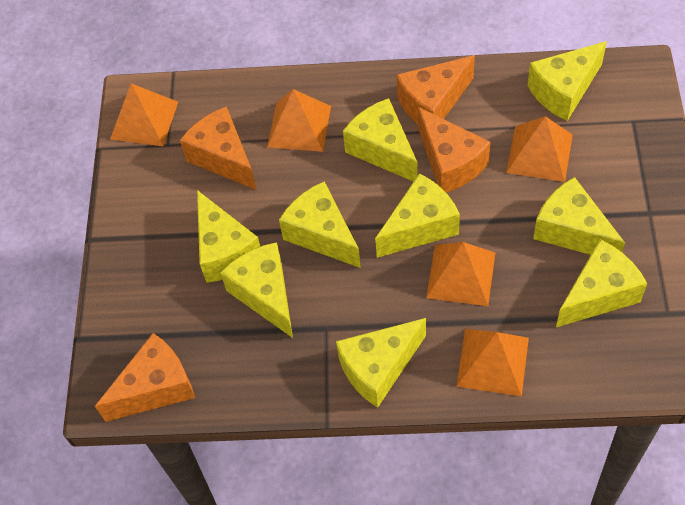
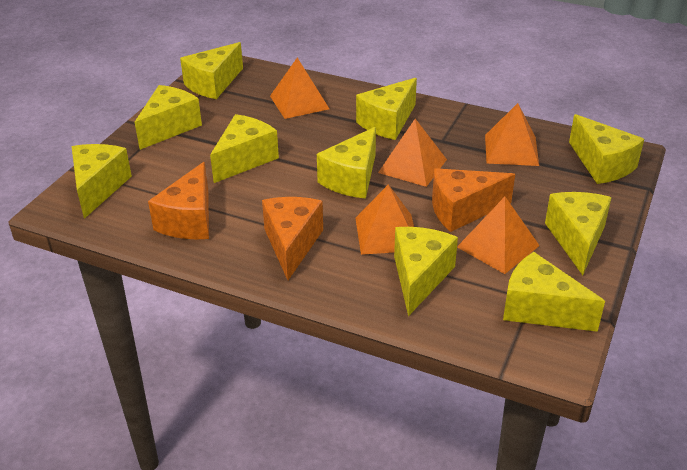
orange cheese: [95,333,195,422] [180,106,257,190] [397,55,475,124] [418,107,490,193] = 4 -> [148,162,209,239] [262,197,323,280] [432,168,515,232] = 3
yellow cheese: [197,190,260,283] [220,242,293,338] [279,181,361,268] [336,318,426,408] [343,98,418,182] [375,173,460,258] [527,41,607,121] [533,177,625,255] [556,239,647,327] = 9 -> [72,144,132,219] [135,85,202,150] [180,42,243,99] [210,114,279,183] [317,127,376,199] [356,78,417,140] [394,227,458,316] [503,252,605,332] [545,192,612,275] [569,114,644,184] = 10

